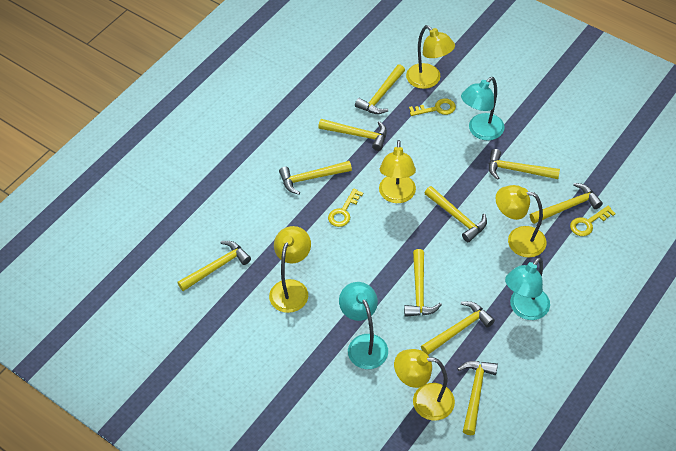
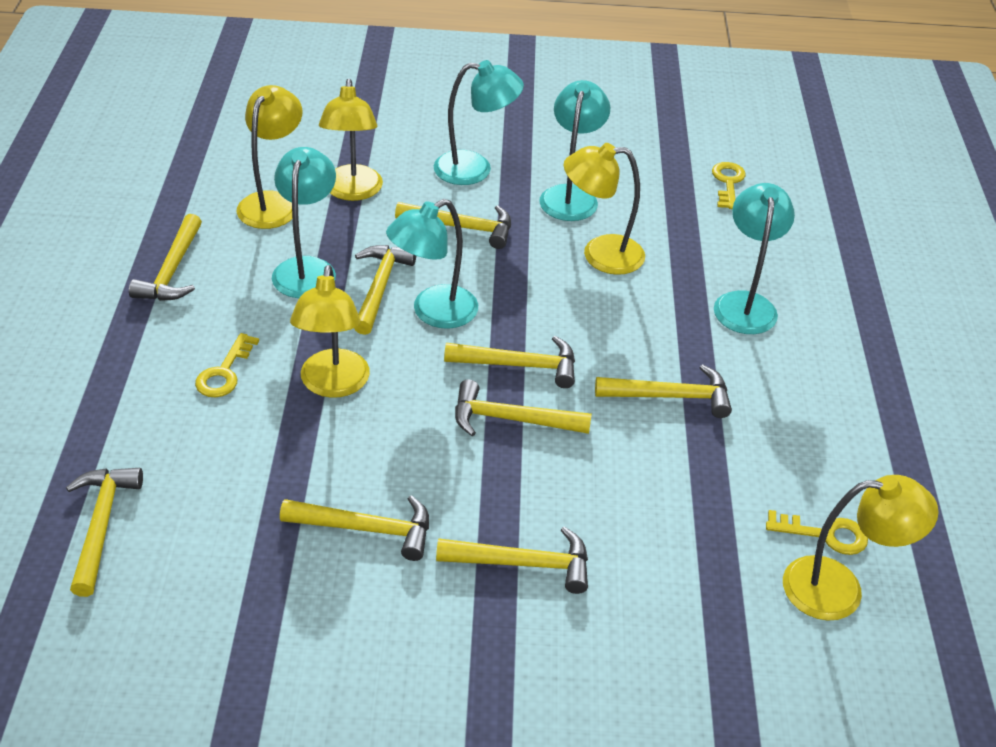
turquoise lamp: [339,282,388,369] [461,77,505,140] [505,257,550,320] = 3 -> [272,147,336,298] [386,199,478,329] [434,60,524,185] [539,80,610,221] [714,183,795,334] = 5
yellow hammer: [177,241,251,291] [279,161,352,195] [318,119,387,151] [355,64,405,114] [404,249,442,317] [421,301,495,355] [424,186,487,242] [457,361,498,435] [489,149,560,180] [530,183,603,224] = 10 -> [66,468,143,597] [129,214,202,301] [280,495,429,561] [354,245,416,335] [395,202,511,249] [436,527,588,594] [444,336,575,388] [455,380,592,436] [595,364,732,418] = 9

